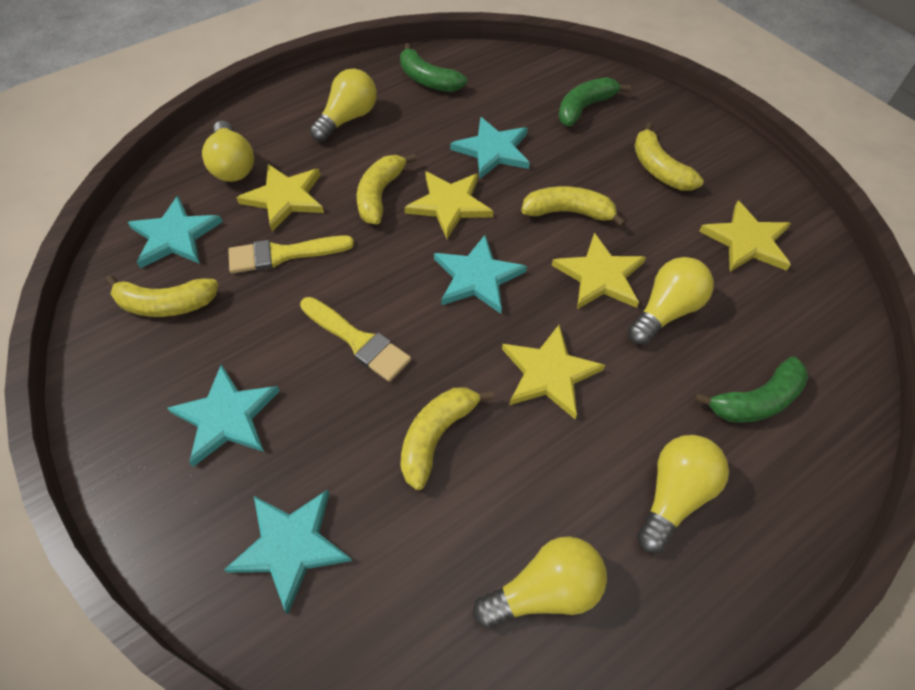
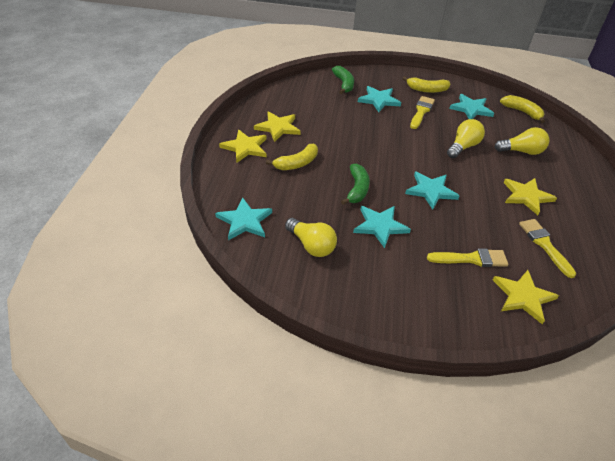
green banana: [400,43,467,92] [558,77,631,126] [694,356,809,423] = 3 -> [332,66,354,94] [341,164,370,205] = 2
yellow banana: [106,275,219,317] [357,153,416,224] [400,387,494,490] [521,186,626,227] [634,122,704,191] = 5 -> [266,144,318,170] [403,76,450,93] [500,95,545,123] = 3
yellow brush: [228,235,354,273] [300,297,411,382] = 2 -> [410,96,435,129] [427,248,508,267] [519,219,576,278] = 3
yellow light bulb: [202,121,254,182] [310,69,377,142] [473,536,607,629] [628,257,714,345] [637,435,729,553] = 5 -> [285,218,337,257] [447,119,485,158] [495,127,549,155] = 3
yellow star: [236,164,324,232] [404,171,493,239] [502,325,605,419] [552,233,646,309] [699,201,791,272] = 5 -> [219,130,266,163] [254,111,300,142] [493,270,559,324] [503,178,557,215] = 4

